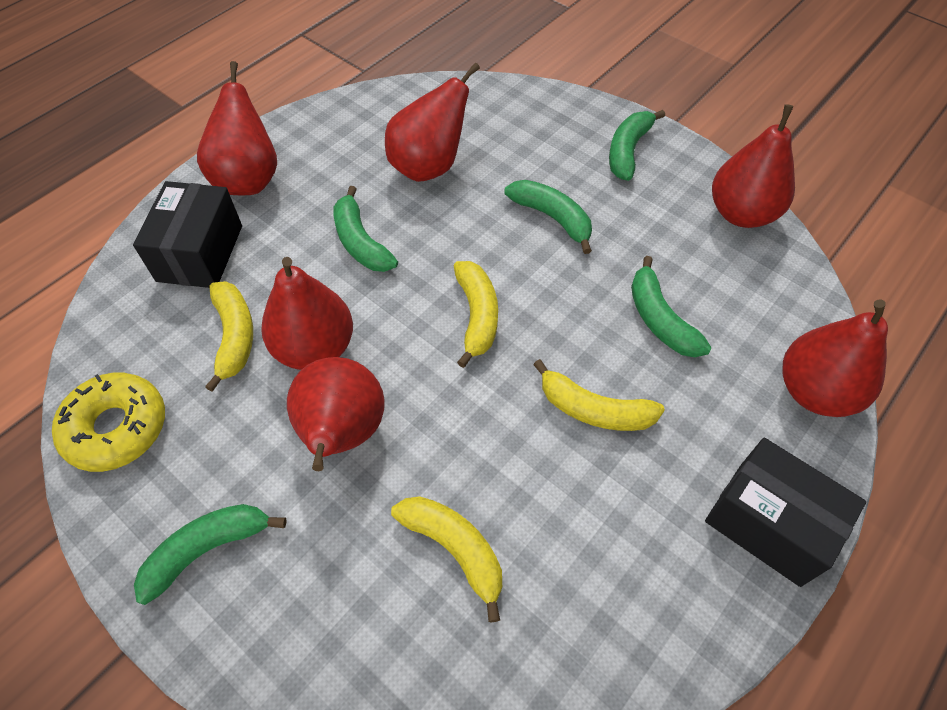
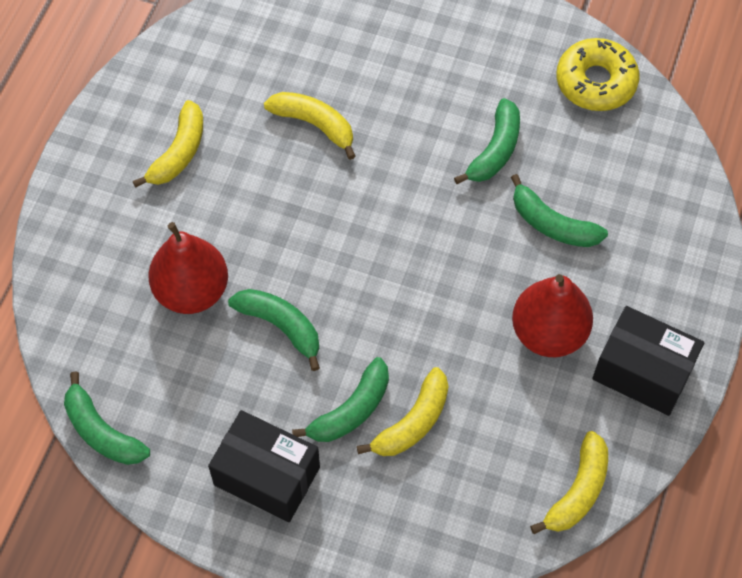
red pear: [197,61,277,195] [261,257,353,370] [287,357,385,471] [385,63,480,182] [712,104,795,228] [783,299,888,417] = 6 -> [148,222,228,314] [512,274,593,357] = 2

